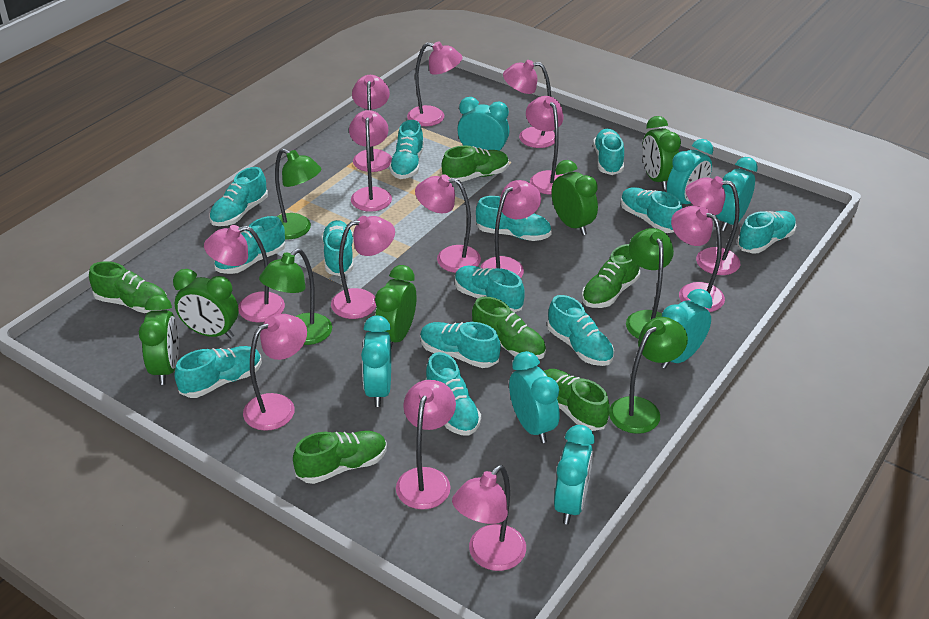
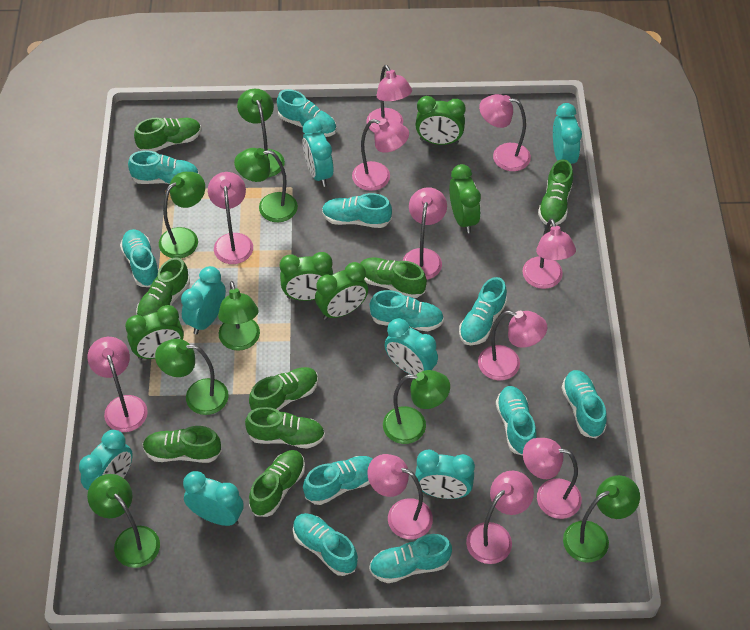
green lamp: [259,249,332,345] [275,148,322,239] [609,317,688,434] [626,228,674,339] = 4 -> [87,474,160,568] [155,339,229,415] [159,172,205,258] [218,281,260,351] [234,148,298,222] [237,89,285,177] [383,370,450,444] [563,475,640,563] = 8
green shoe: [89,261,167,313] [293,431,387,484] [442,145,509,183] [472,297,546,359] [544,369,610,431] [582,244,640,308] = 6 -> [134,118,201,152] [136,257,190,316] [143,426,222,463] [245,407,325,449] [249,367,318,411] [249,450,305,517] [360,257,427,298] [538,159,573,226] = 8
pink lamp: [204,225,285,322] [243,314,307,431] [331,216,395,319] [349,110,392,212] [352,75,392,172] [396,380,456,510] [407,42,463,126] [415,174,481,273] [452,465,526,571] [480,180,541,278] [503,60,555,148] [526,96,564,195] [671,206,725,312] [686,176,740,275] = 14 -> [87,337,148,432] [208,172,253,264] [352,119,409,191] [366,65,412,133] [367,454,433,539] [403,187,447,280] [466,471,534,564] [478,311,547,381] [479,94,531,171] [522,219,576,289] [523,438,582,519] = 11
turquoise shoe: [175,346,262,398] [209,167,268,226] [214,216,285,274] [322,220,354,276] [389,120,424,179] [420,322,501,368] [425,352,481,436] [455,266,525,312] [476,196,552,241] [547,295,614,366] [593,129,624,175] [621,187,682,233] [737,211,796,253] = 13 -> [120,229,159,287] [128,150,199,184] [277,89,336,137] [293,513,358,576] [303,456,373,505] [322,193,392,228] [369,534,452,583] [370,290,444,331] [459,277,507,345] [496,386,536,455] [562,370,607,438] = 11

